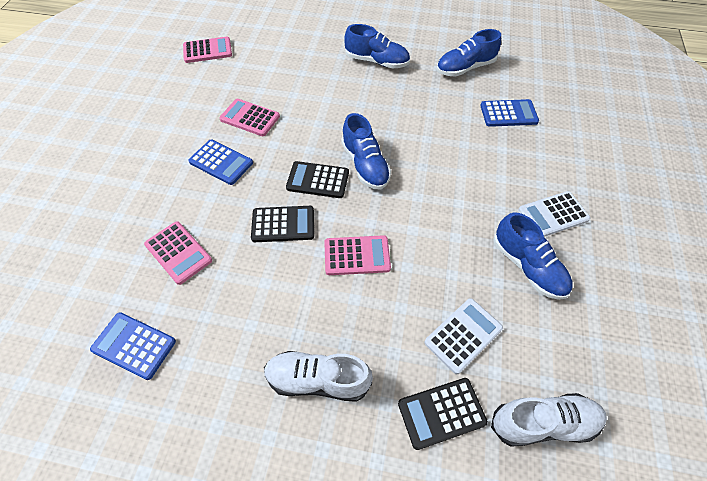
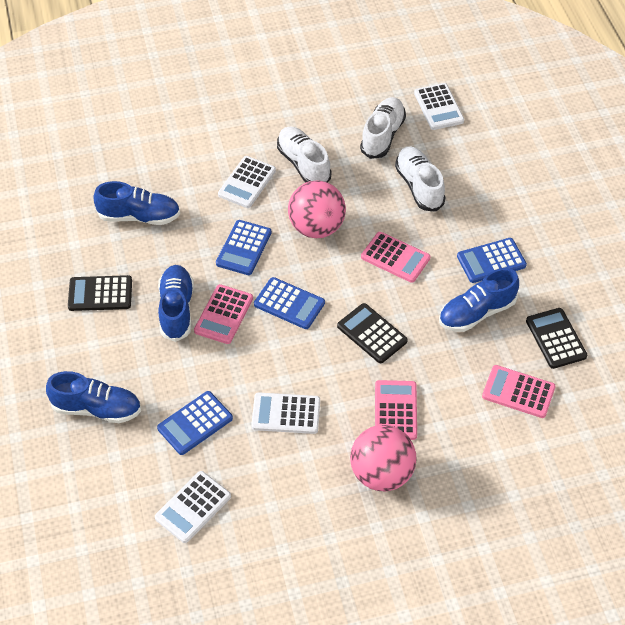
blue calculator: [90,312,176,380] [188,140,253,185] [480,99,539,127] = 3 -> [157,391,233,455] [216,220,272,275] [254,277,325,329] [457,238,527,283] = 4
pink ball: none = 0 -> [288,181,346,238] [350,425,417,491] = 2
white calculator: [424,298,503,374] [518,191,590,237] = 2 -> [155,471,231,543] [218,156,276,208] [251,393,320,434] [414,83,464,130] = 4
white shoe: [264,351,373,402] [491,393,607,447] = 2 -> [277,126,331,183] [360,97,406,159] [395,147,446,212] = 3

